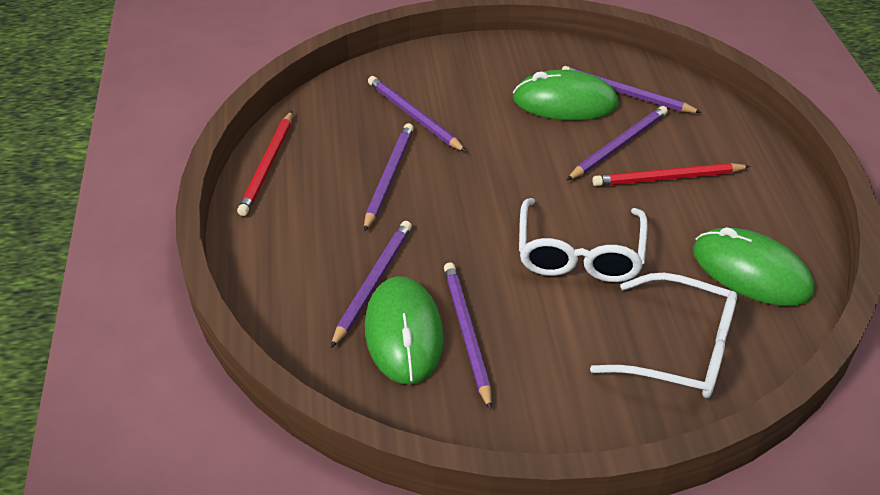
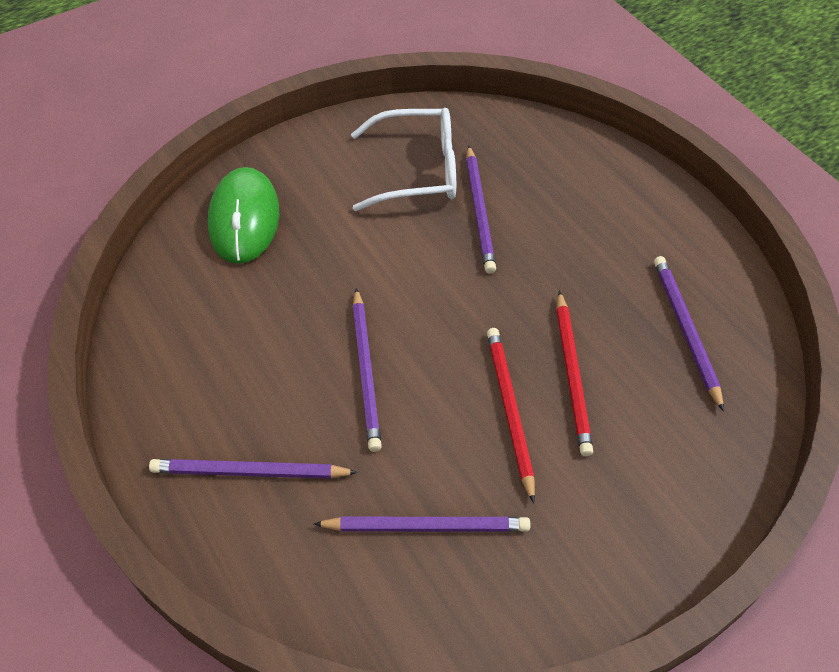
green mouse: [365,276,444,384] [513,70,619,121] [693,227,815,306] = 3 -> [208,167,279,264] = 1
purple pencil: [331,221,412,348] [364,123,414,231] [368,76,466,152] [444,263,492,410] [562,66,702,113] [567,106,668,180] = 6 -> [149,459,358,479] [314,517,530,532] [353,288,382,452] [466,145,496,274] [654,256,724,412] = 5
white glasses: [519,198,648,282] [590,273,737,398] = 2 -> [351,108,456,211] = 1

